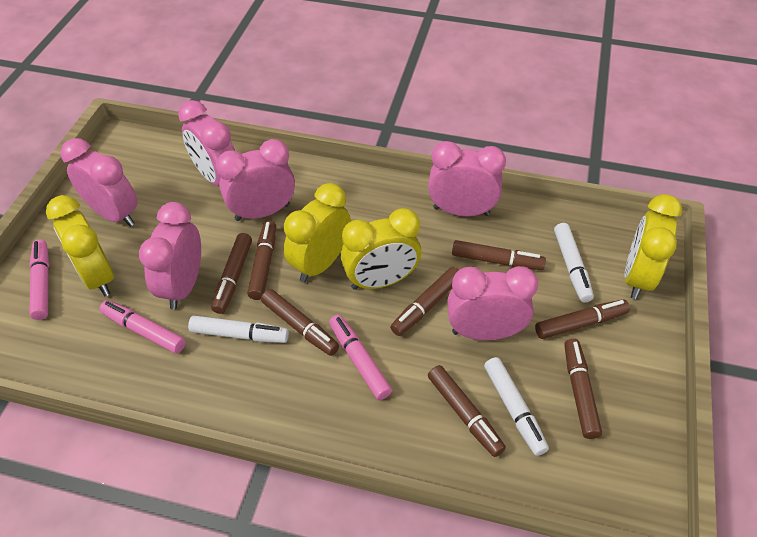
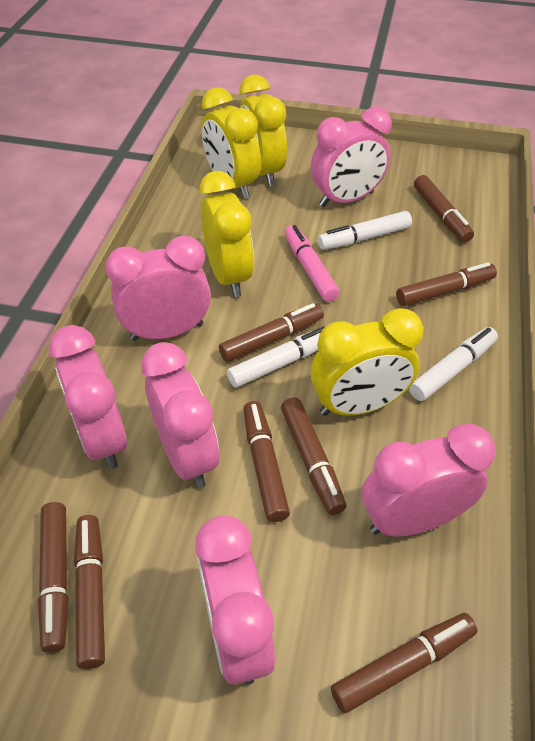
pink marker: [29,240,49,320] [99,300,186,354] [329,315,392,400] = 3 -> [285,225,340,302] = 1

